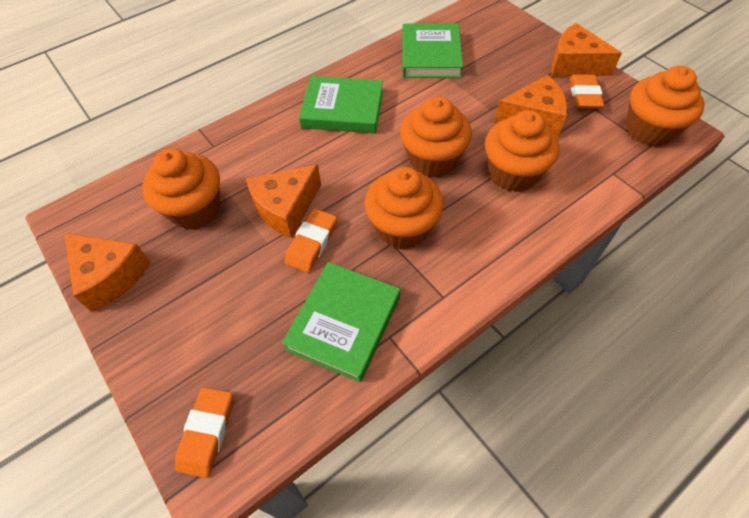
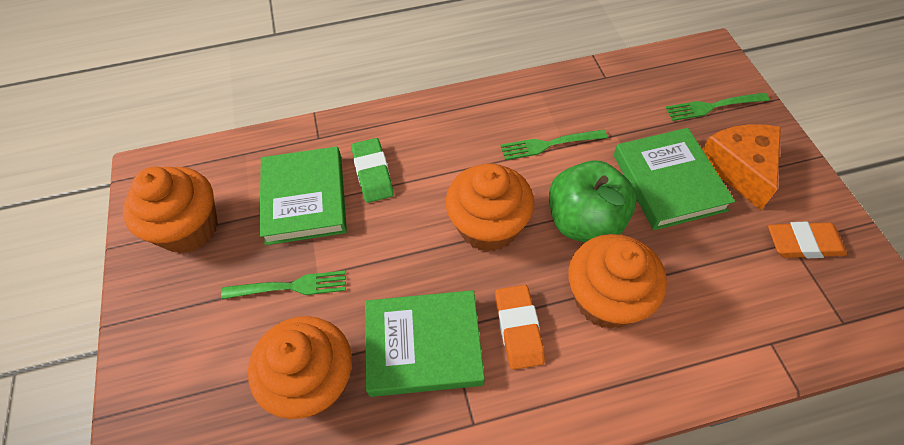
green apple: none = 0 -> [549,161,637,242] = 1
green eraser: none = 0 -> [351,138,394,203] = 1
green fork: none = 0 -> [221,271,346,299] [501,129,607,160] [666,93,769,121] = 3
orange cheese: [64,233,151,312] [246,164,321,238] [494,75,568,138] [551,23,622,76] = 4 -> [702,124,781,210] = 1
orange cupcake: [142,148,220,230] [364,167,443,249] [400,97,472,177] [485,110,560,192] [626,66,705,146] = 5 -> [123,167,218,253] [248,316,352,419] [446,163,534,252] [568,234,667,329] = 4
orange eraser: [175,387,233,478] [285,209,337,273] [569,74,604,109] = 3 -> [495,285,545,370] [768,221,847,258] = 2

